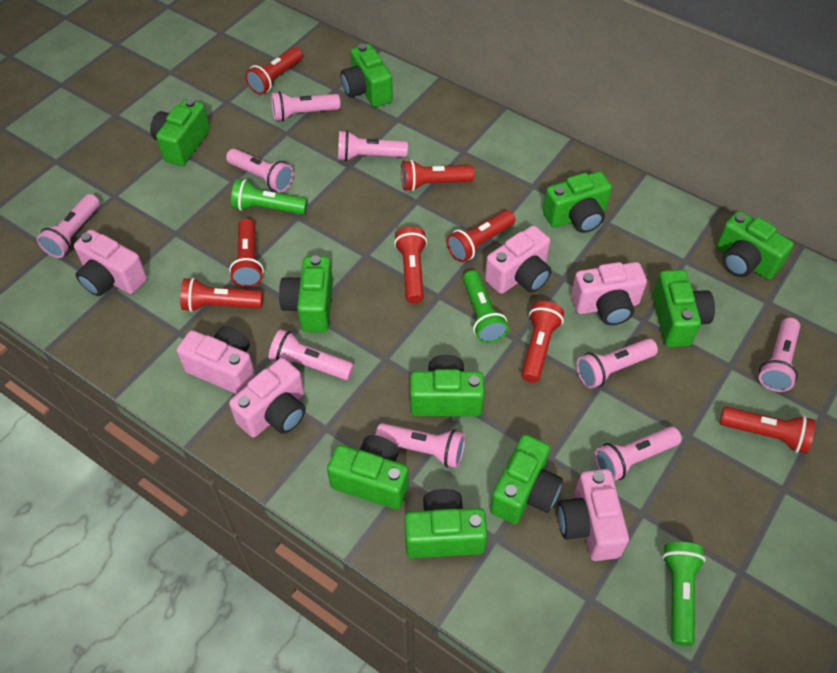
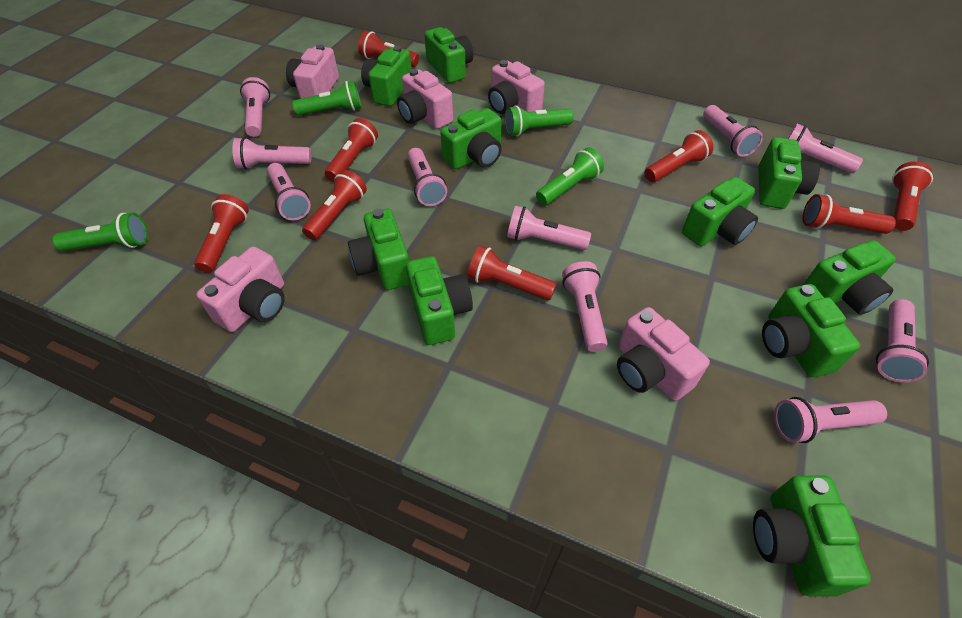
green flashlight: [231,179,307,214] [463,270,509,343] [662,542,706,646] = 3 -> [52,213,148,251] [292,81,362,116] [505,105,574,137] [536,148,604,205] = 4
pink camera: [74,230,147,296] [177,326,255,394] [229,358,306,437] [485,225,552,294] [557,469,629,561] [571,262,647,325] = 6 -> [196,247,285,332] [286,44,339,99] [397,69,453,129] [488,60,545,114] [617,307,710,401] = 5
pink flashlight: [37,194,100,258] [226,149,293,192] [269,329,354,380] [271,91,340,122] [338,130,408,161] [375,423,465,468] [576,339,658,389] [594,426,681,481] [759,318,800,392] = 9 -> [232,137,311,170] [240,77,270,137] [267,163,311,221] [407,148,447,206] [507,206,591,250] [562,261,608,352] [703,105,763,157] [774,397,887,443] [787,124,863,173] [876,299,929,383] = 10

